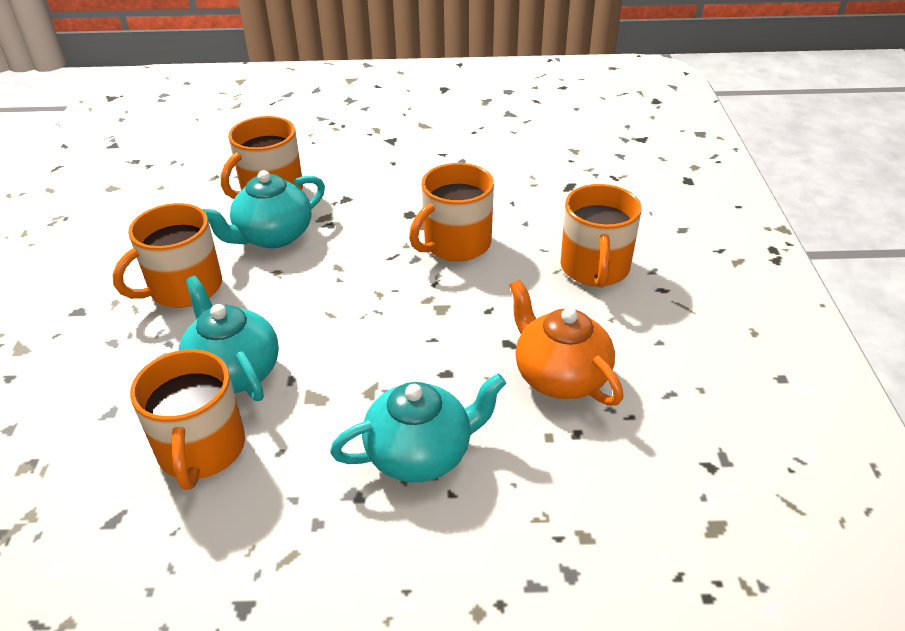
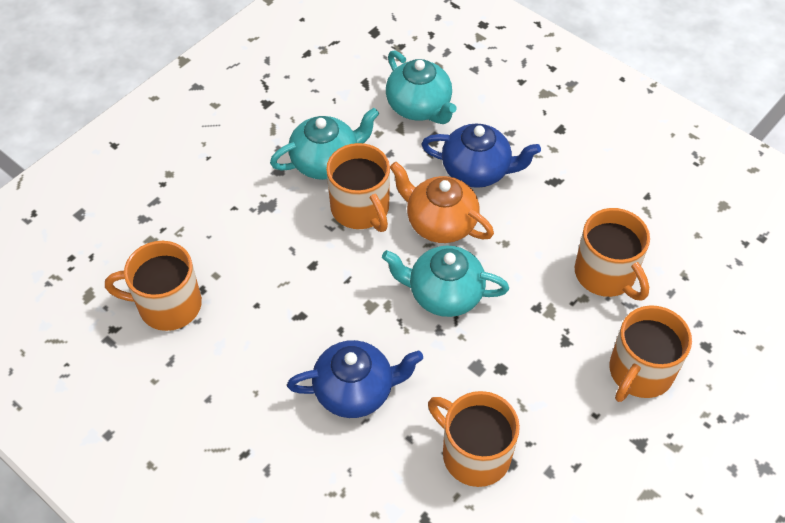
blue teapot: none = 0 -> [287,340,423,418] [421,124,541,188] = 2

